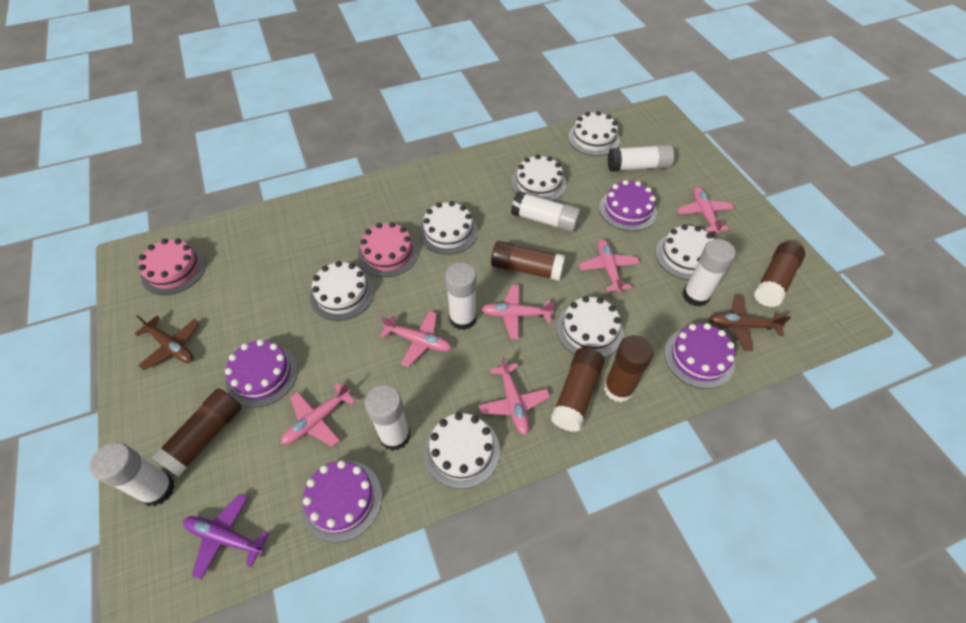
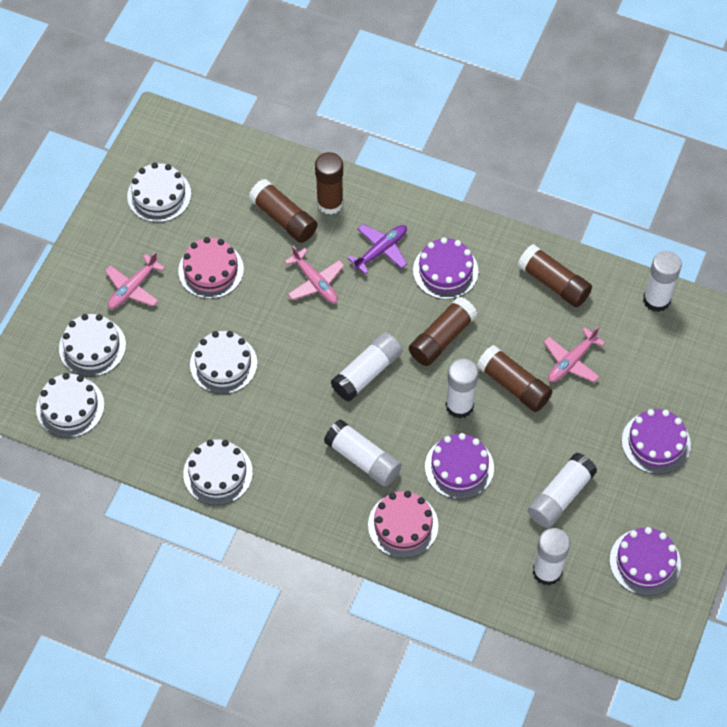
brown plane: [134,315,200,370] [709,295,791,351] = 2 -> none = 0
pink plane: [281,383,356,447] [380,311,452,367] [478,356,550,435] [481,285,555,339] [579,239,640,293] [677,187,734,234] = 6 -> [105,252,165,309] [284,246,344,303] [544,327,605,382] = 3
white cake: [310,261,374,321] [419,201,478,255] [424,413,500,489] [511,154,566,201] [556,296,623,357] [568,111,620,156] [655,224,714,280] = 7 -> [36,373,105,438] [59,314,126,377] [127,162,191,223] [183,439,253,505] [190,331,257,394] = 5

